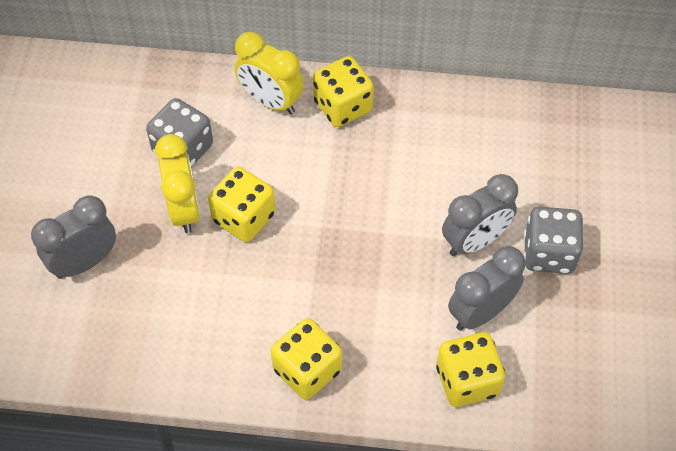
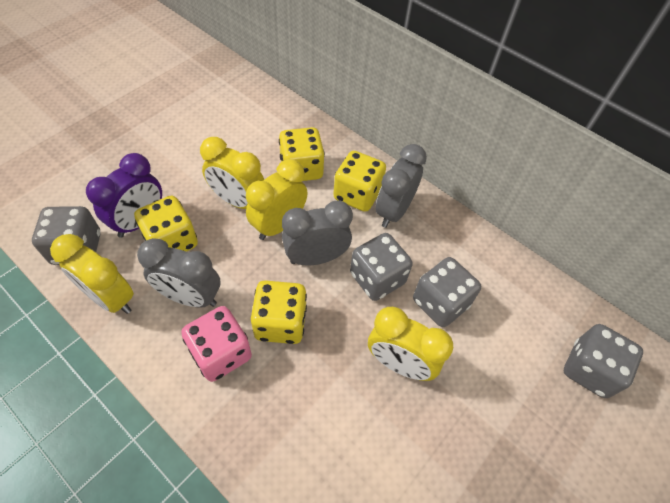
grey dice: [146,98,213,167] [524,206,583,274] = 2 -> [32,206,101,265] [350,233,413,301] [413,257,481,327] [564,324,643,398] = 4
pink dice: none = 0 -> [181,306,252,382] = 1
purple clock: none = 0 -> [86,153,162,238] = 1
yellow clock: [155,134,200,234] [235,32,304,114] = 2 -> [50,234,134,314] [200,137,264,209] [246,159,307,240] [368,307,453,381] = 4

